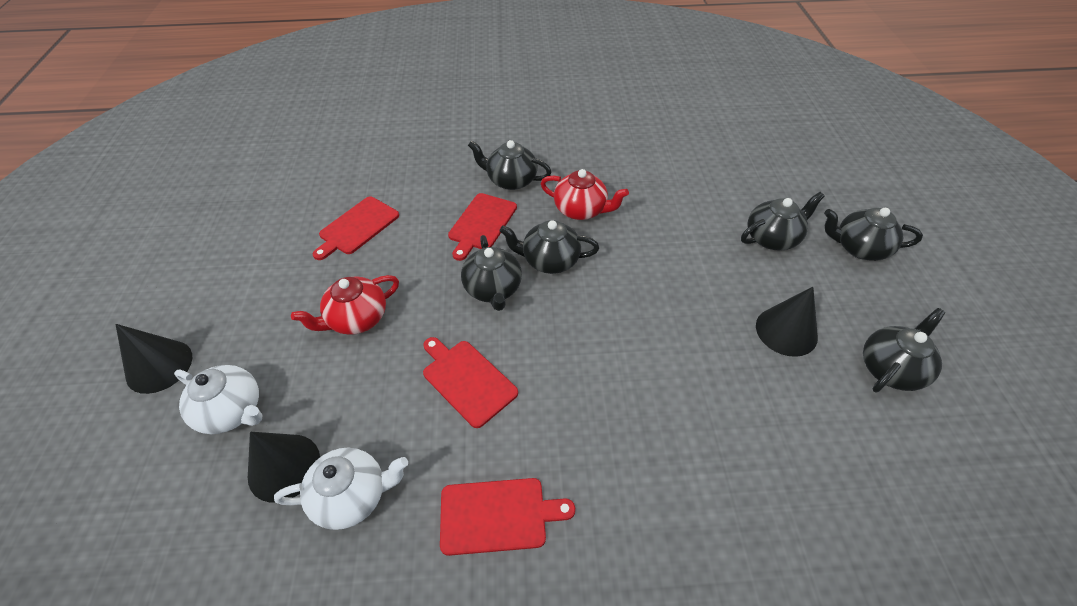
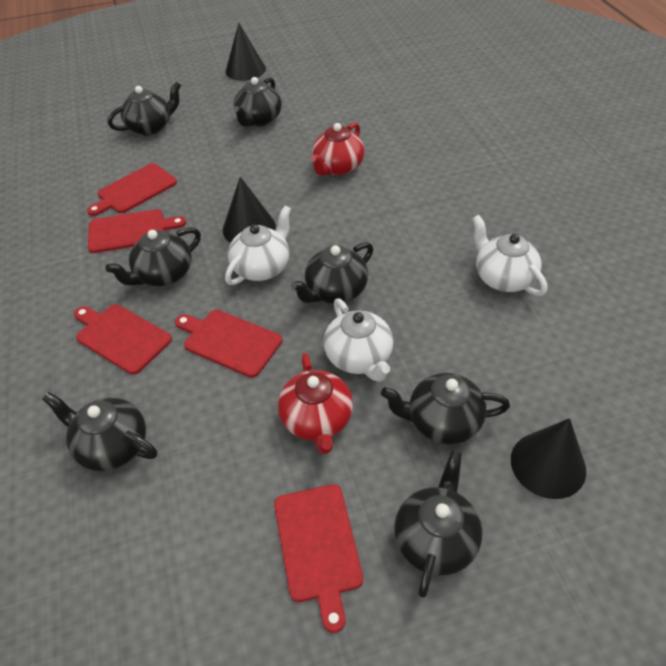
black teapot: [461,235,522,311] [468,140,552,190] [500,220,599,274] [741,192,825,250] [824,208,923,261] [863,308,945,393] = 6 -> [42,392,157,471] [105,227,201,286] [108,82,181,135] [233,77,282,127] [291,242,373,303] [381,373,510,444] [394,450,482,598] = 7
red cutting board: [312,197,399,260] [423,337,518,428] [440,478,575,556] [448,193,517,261] = 4 -> [74,304,172,375] [87,163,177,216] [88,209,186,253] [175,310,282,378] [274,484,363,633] = 5
white teapot: [174,365,262,434] [274,448,408,530] = 2 -> [225,206,291,285] [324,298,393,382] [472,215,547,296] = 3

